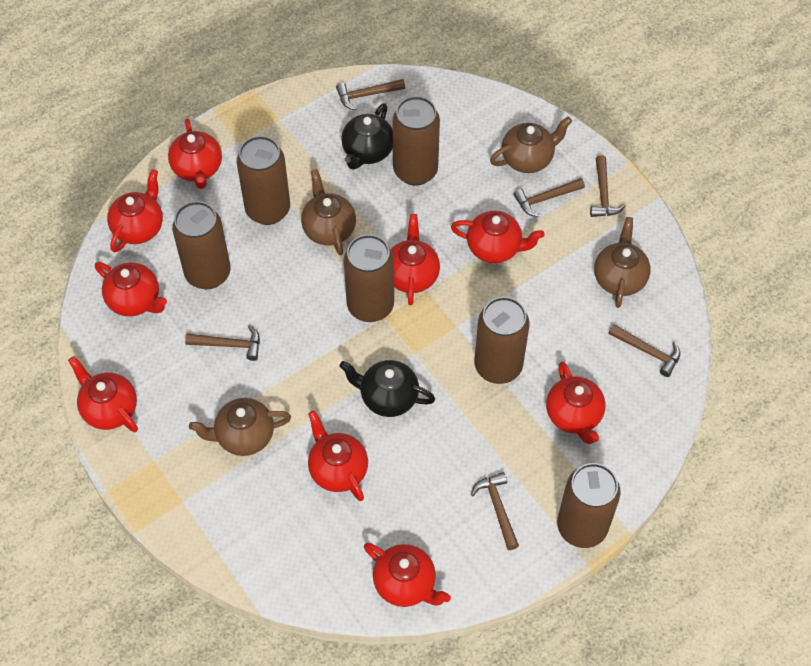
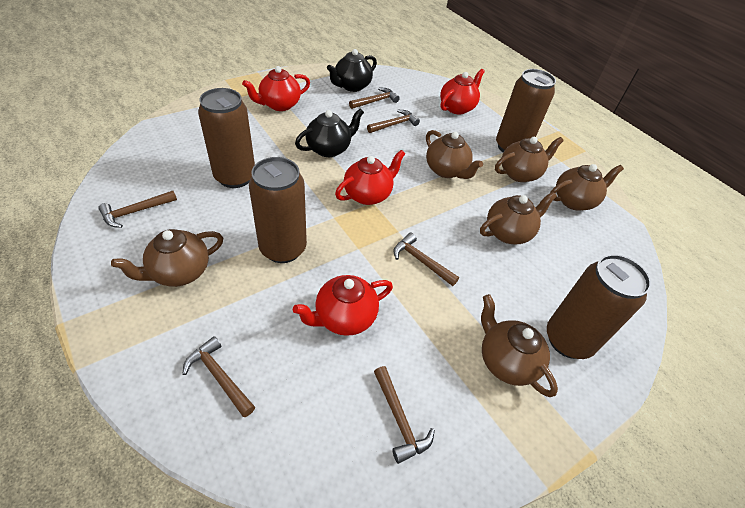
brown can: [172,201,231,289] [237,136,290,225] [344,234,394,322] [392,96,440,186] [474,297,529,384] [557,463,621,548] = 6 -> [198,88,255,188] [249,157,307,263] [496,69,556,152] [547,254,651,359] = 4
brown teapot: [189,398,291,456] [301,169,356,255] [490,116,572,173] [594,217,651,308] = 4 -> [111,229,223,287] [426,130,483,179] [480,192,557,244] [481,294,558,397] [495,137,564,182] [550,164,624,210] = 6
red teapot: [68,356,138,432] [95,262,167,316] [107,169,163,253] [168,118,222,189] [308,410,368,501] [364,543,451,607] [391,214,440,305] [451,211,545,263] [546,361,605,444] = 9 -> [242,66,310,111] [293,275,393,336] [335,150,405,205] [440,69,485,115] = 4

